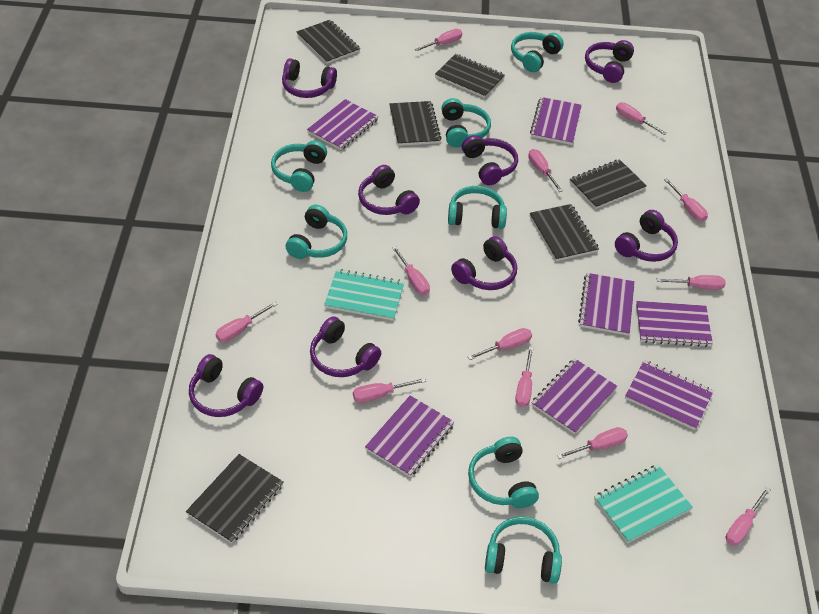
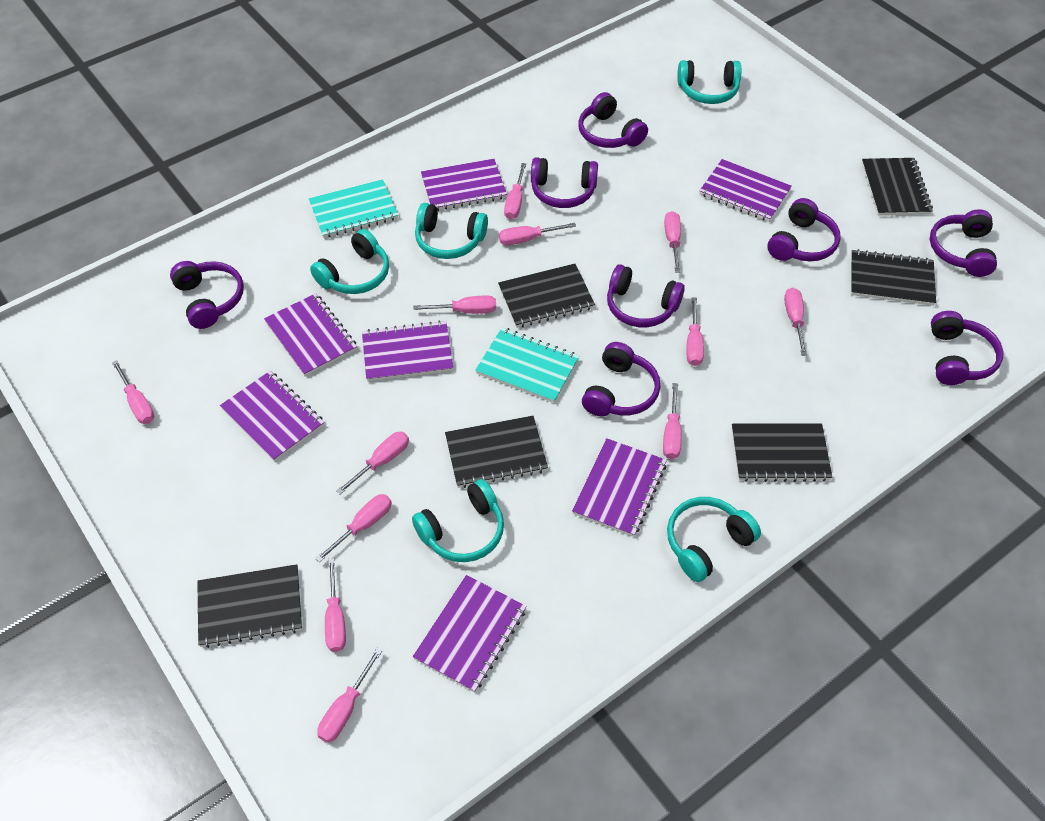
turquoise headphones: [271,141,327,192] [286,205,347,259] [442,98,491,147] [448,186,507,229] [468,437,539,508] [485,517,562,584] [511,32,564,72] = 7 -> [310,229,389,294] [412,479,504,562] [415,203,488,259] [667,497,761,582] [677,60,741,104] = 5

